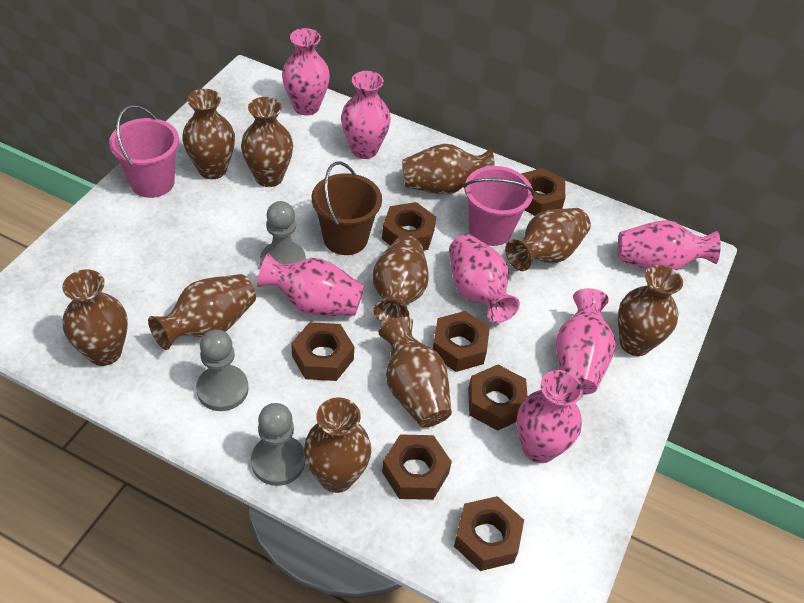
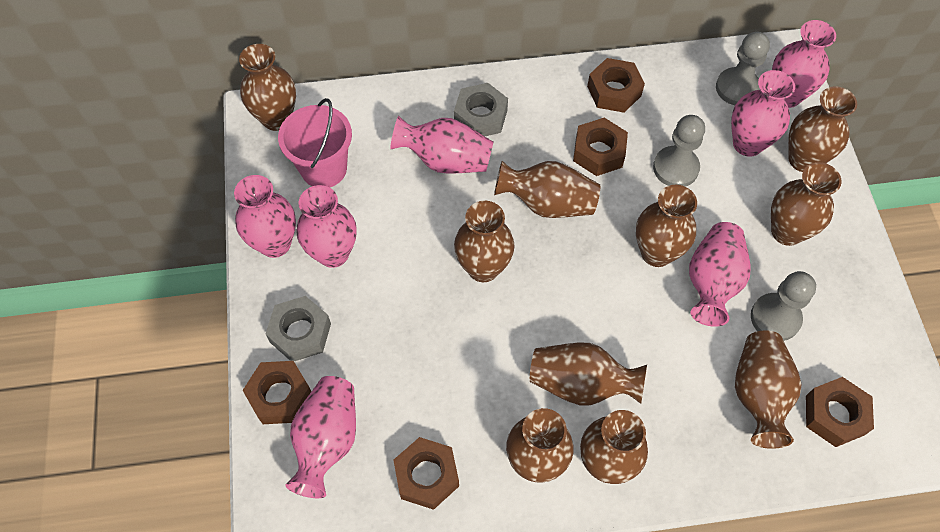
brown bucket: [312,161,382,255] = 1 -> none = 0
brown nut: [291,322,354,381] [382,202,436,251] [382,434,452,500] [433,311,490,372] [454,496,524,571] [468,365,528,431] [522,168,565,216] = 7 -> [243,361,311,424] [394,437,459,510] [573,118,628,176] [587,58,645,113] [806,377,874,447] = 5
grey nut: none = 0 -> [266,296,331,361] [454,83,508,136] = 2
pink bucket: [109,105,179,198] [463,166,535,246] = 2 -> [278,98,352,188] = 1

